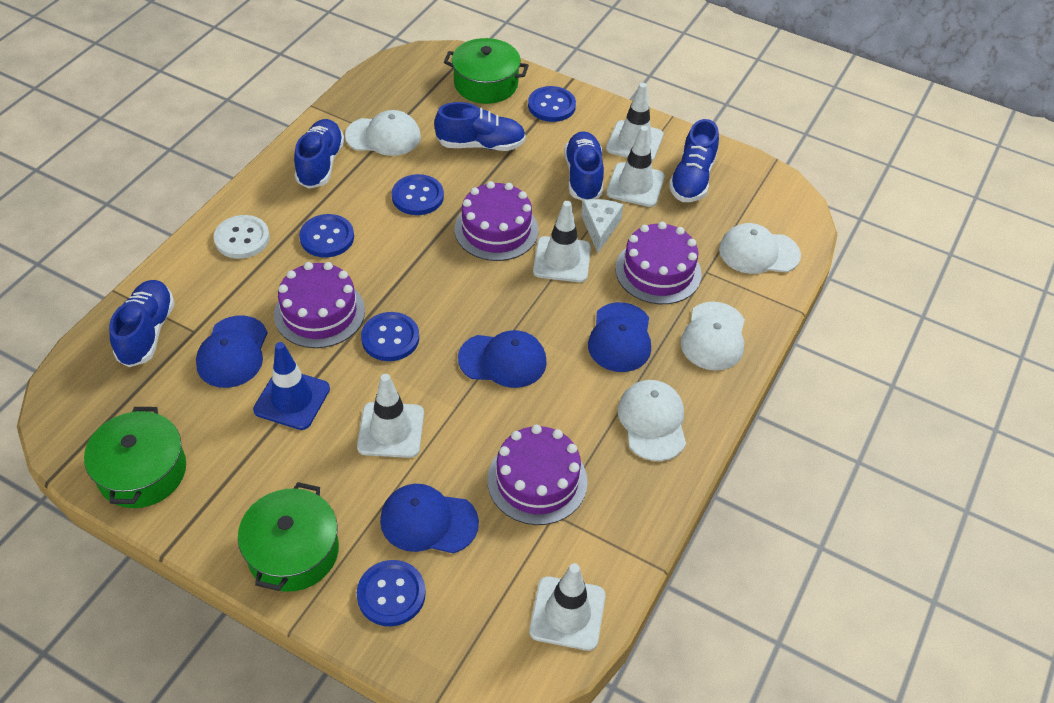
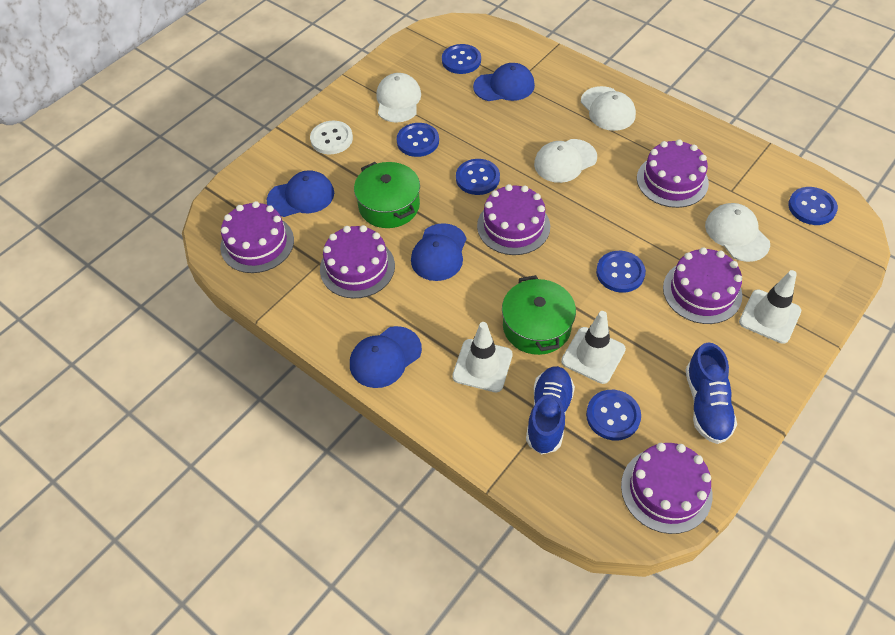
blue button: [299,214,354,257] [357,560,426,626] [361,312,419,361] [392,174,444,215] [528,86,576,122] = 5 -> [397,123,439,157] [442,44,481,74] [456,159,500,195] [586,390,641,441] [596,251,646,293] [788,187,838,225] = 6
blue shoe: [109,280,175,367] [294,119,345,189] [434,102,526,151] [564,131,604,201] [669,119,719,202] = 5 -> [526,366,575,455] [685,342,737,444] = 2
blue traffic cone: [253,342,330,430] = 1 -> none = 0
green pot: [84,407,186,508] [238,482,339,592] [444,38,529,104] = 3 -> [354,162,420,228] [502,275,576,355] = 2
purple cake: [274,262,365,348] [454,181,538,261] [487,424,588,525] [615,222,702,304] = 4 -> [220,201,294,273] [320,225,395,298] [477,184,550,255] [621,443,712,534] [637,139,709,208] [663,247,742,324] = 6
white cheese: [581,199,624,253] = 1 -> none = 0
white traffic cone: [357,374,424,458] [529,563,606,651] [533,201,591,282] [606,83,663,161] [606,126,665,207] = 5 -> [452,322,513,392] [561,311,626,384] [739,270,801,344] = 3

